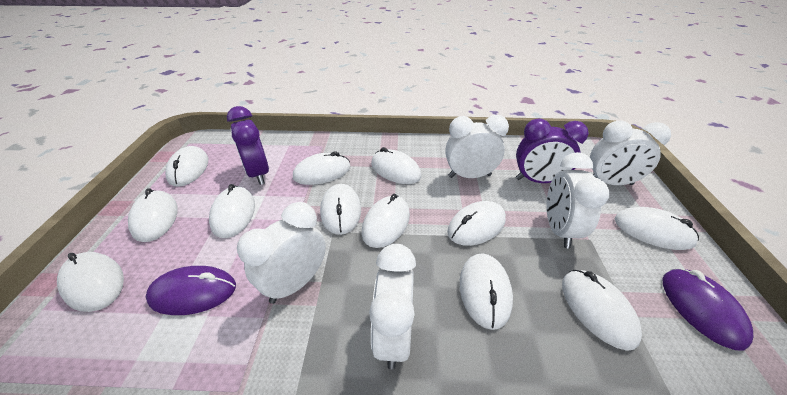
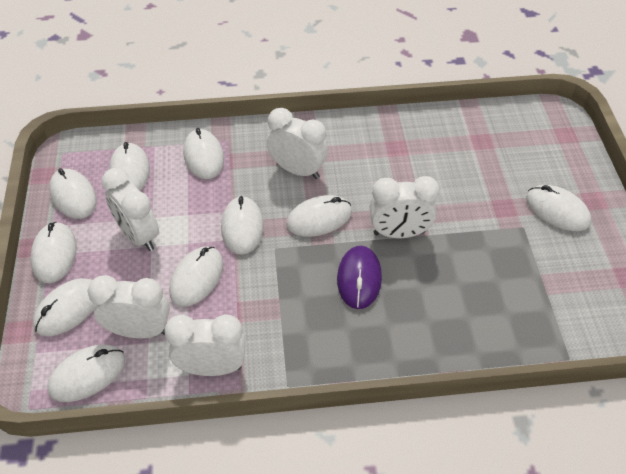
purple clock: [227,106,269,185] [516,118,589,183] = 2 -> none = 0
purple mouse: [146,266,236,315] [662,268,753,350] = 2 -> [337,246,382,309] = 1
white mouse: [57,252,124,312] [128,188,178,242] [165,146,208,187] [209,184,255,238] [293,152,351,185] [320,184,361,235] [362,194,410,248] [371,147,421,184] [447,201,506,246] [460,253,513,330] [562,270,642,351] [615,207,699,250] = 12 -> [30,222,77,283] [33,278,95,336] [47,345,125,402] [49,168,97,219] [109,142,150,191] [169,246,224,307] [183,128,224,179] [221,196,264,255] [286,195,352,237] [526,185,591,231] = 10

